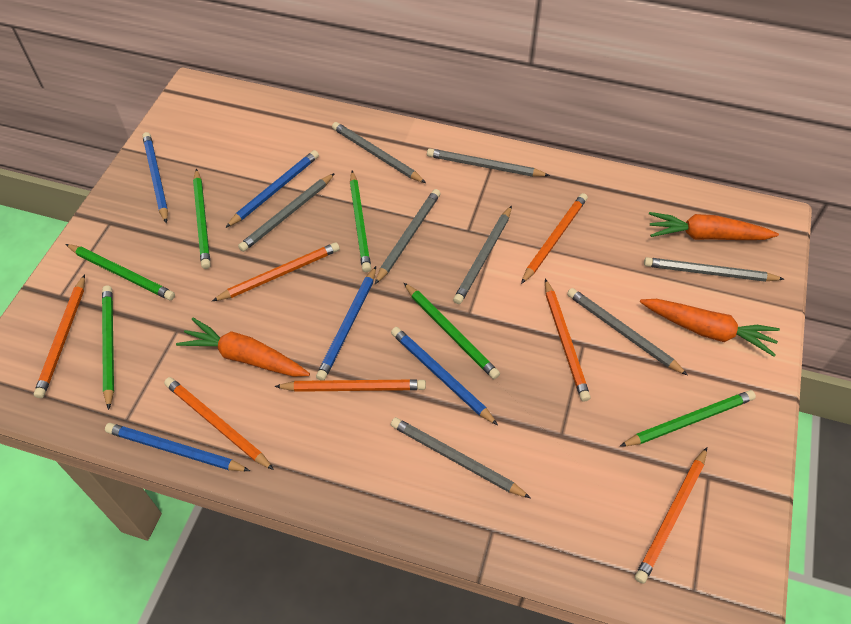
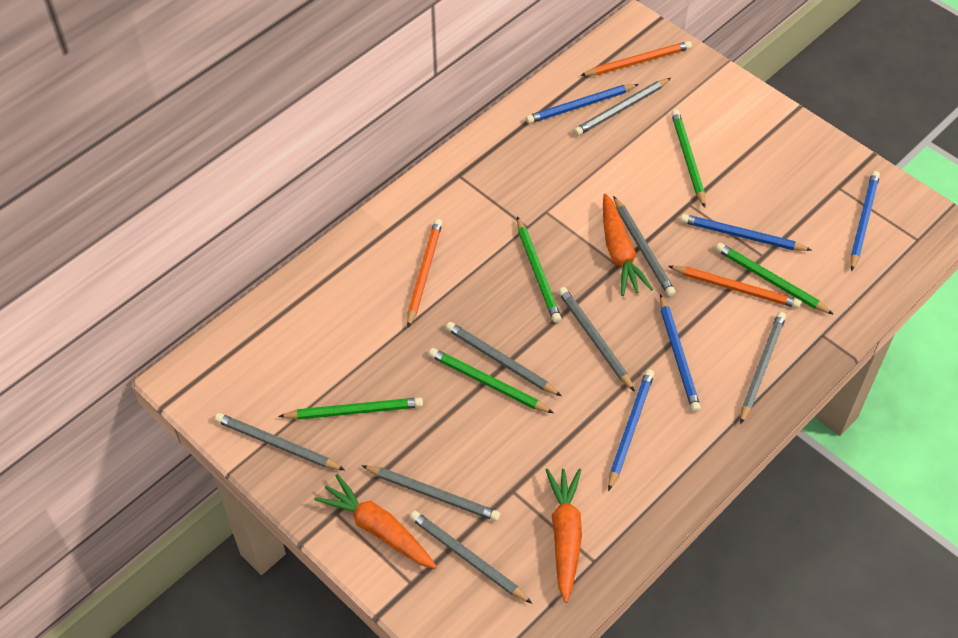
green pencil: [65,244,175,300] [102,286,114,410] [193,169,211,269] [350,171,371,272] [403,282,500,379] [619,390,756,447] = 6 -> [278,397,423,420] [429,348,553,413] [517,217,562,323] [671,110,706,208] [715,243,834,315] = 5
orange pencil: [34,274,85,398] [164,377,274,470] [212,242,340,301] [274,379,426,392] [521,193,588,284] [545,279,591,402] [635,447,707,584] = 7 -> [407,219,442,328] [580,41,692,76] [668,266,801,309] = 3

